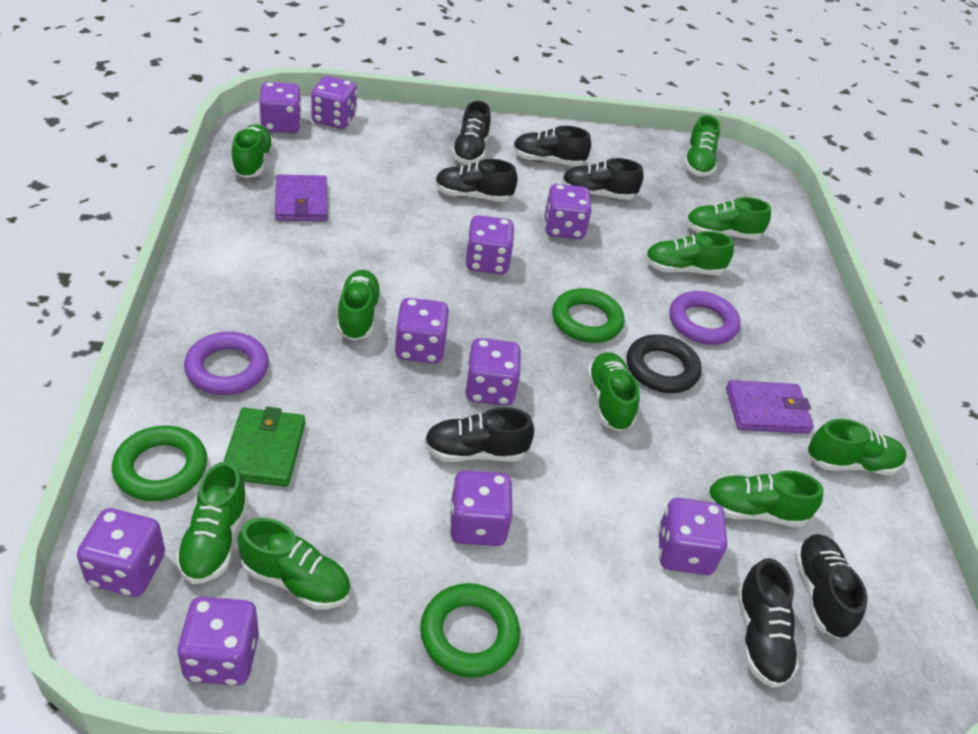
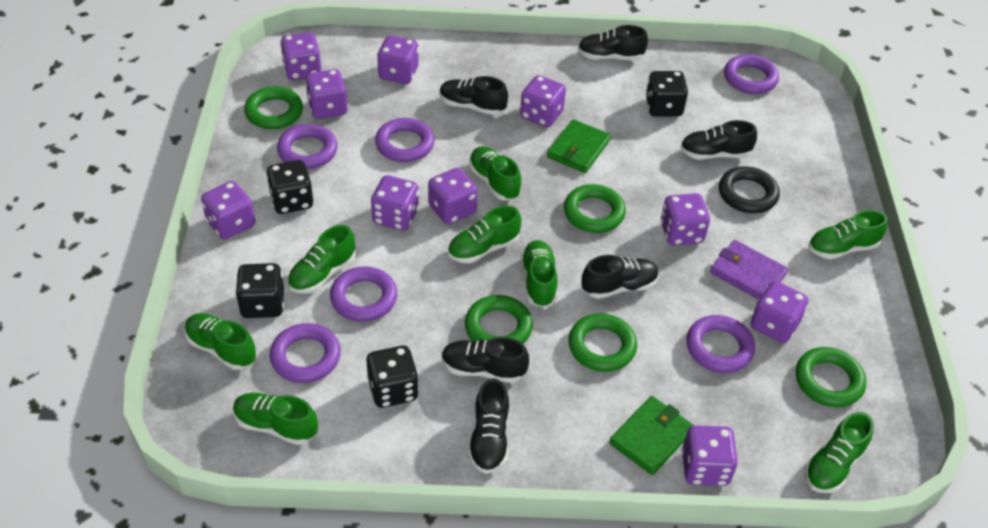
black dice: none = 0 -> [235,263,284,318] [266,160,313,214] [367,346,419,408] [645,71,688,117] = 4
black shoe: [424,407,534,462] [435,159,518,202] [452,101,491,164] [513,126,591,166] [562,158,644,200] [737,558,799,688] [794,534,867,639] = 7 -> [440,76,508,115] [442,337,529,383] [468,378,509,474] [578,25,648,60] [581,255,659,299] [680,120,757,160] = 6
green ring: [112,425,207,501] [420,583,520,677] [552,288,624,343] = 3 -> [244,86,303,129] [465,295,533,344] [564,184,626,233] [568,313,637,372] [796,347,866,407] = 5
green shoe: [176,462,249,584] [231,124,274,178] [238,517,351,610] [337,270,382,341] [587,352,640,432] [645,231,734,275] [684,115,720,176] [685,197,771,239] [706,471,823,527] [808,419,907,475] = 10 -> [185,313,256,370] [233,393,318,445] [288,225,355,294] [448,205,521,263] [469,146,521,201] [521,240,557,307] [804,412,874,493] [809,210,888,259] = 8
green wallet: [223,407,305,487] = 1 -> [547,119,611,173] [609,396,694,475] = 2
purple ring: [184,332,269,395] [669,291,740,345] = 2 -> [270,323,341,383] [277,124,338,169] [330,266,397,322] [375,118,435,162] [686,315,755,373] [724,54,779,94] = 6
purple wallet: [275,175,328,221] [726,380,814,434] = 2 -> [710,240,788,300] = 1

